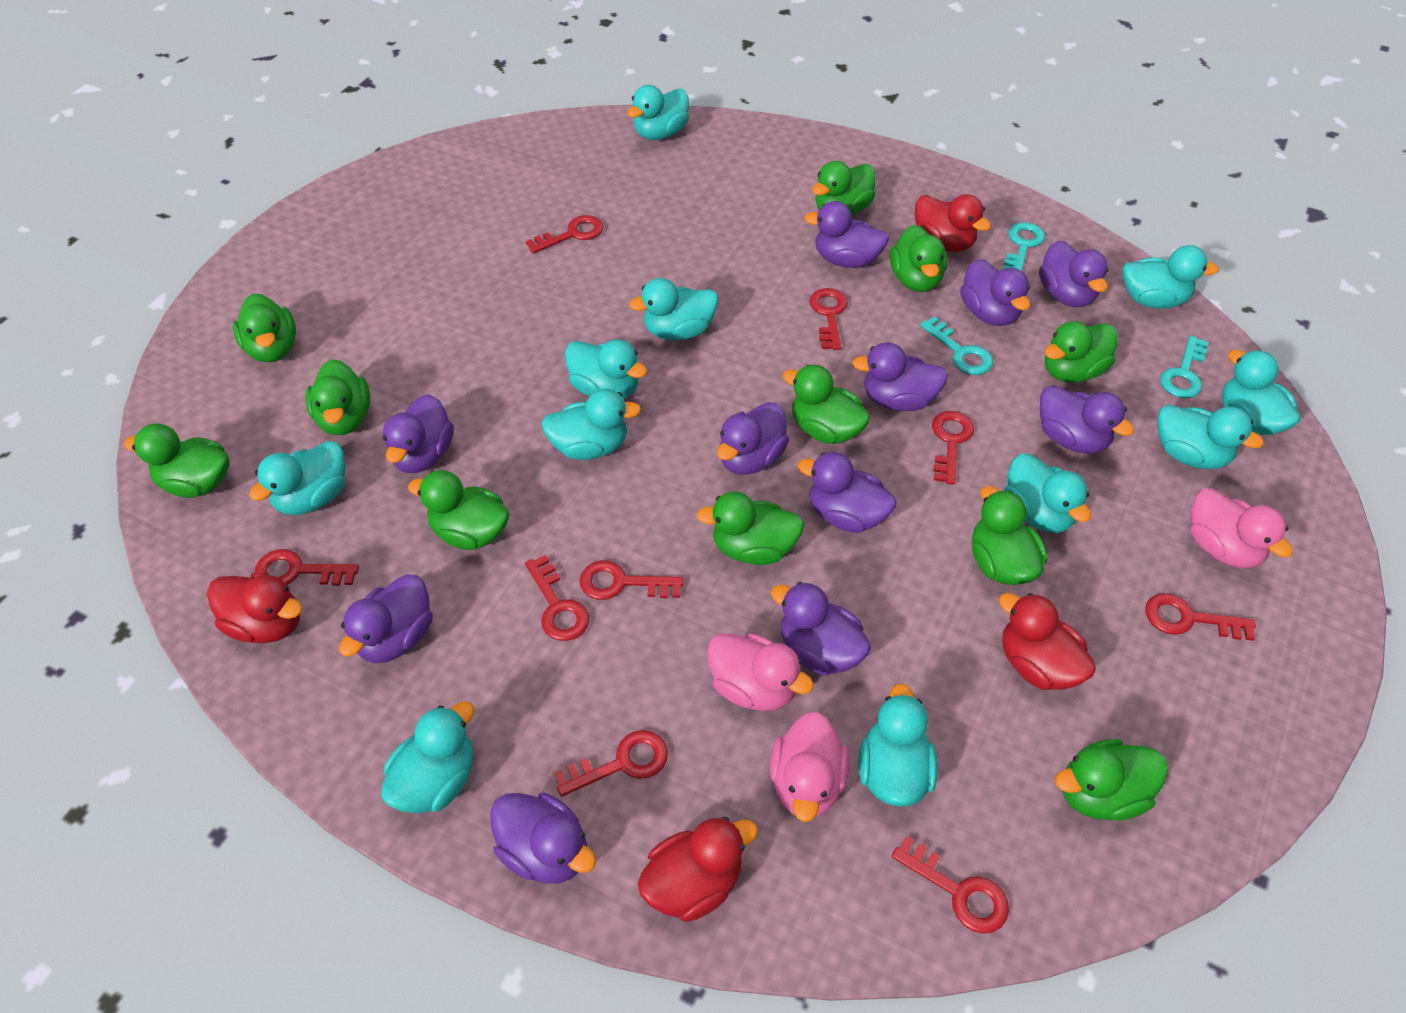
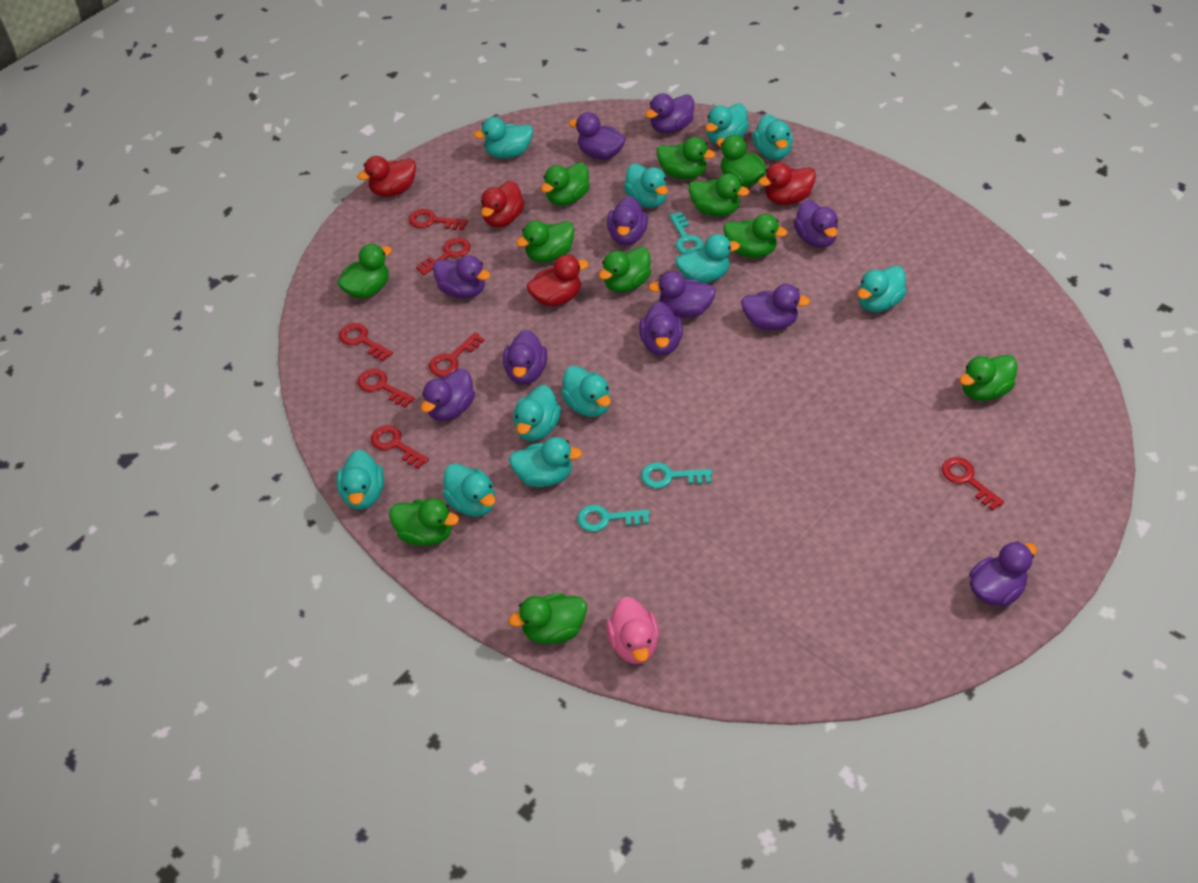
pink duck: [707,633,814,711] [770,712,849,822] [1191,488,1293,568] = 3 -> [606,597,659,664] = 1
red key: [255,549,359,586] [525,555,589,641] [526,215,603,254] [554,730,668,797] [580,560,684,600] [809,288,848,350] [892,836,1009,934] [932,411,974,485] [1145,593,1256,641] = 9 -> [339,323,393,361] [357,369,415,408] [371,425,429,469] [409,209,468,230] [416,237,471,275] [429,332,484,377] [942,457,1004,511] = 7

